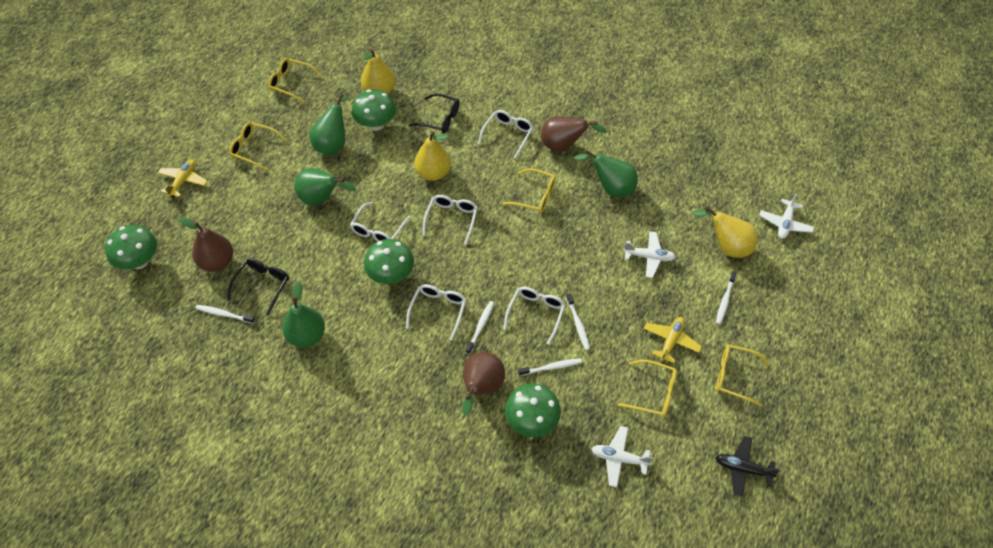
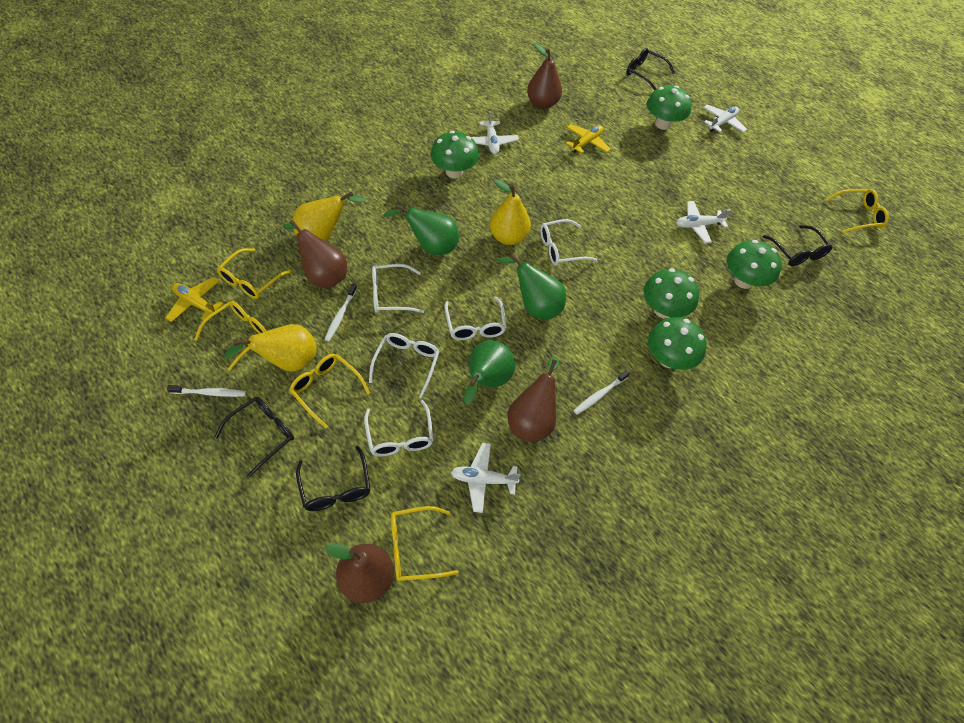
black glasses: [227,258,289,316] [409,93,460,133] = 2 -> [215,397,294,477] [296,446,370,511] [627,48,675,90] [763,225,832,266] = 4
black plane: [716,436,780,498] = 1 -> none = 0
brown pear: [179,217,233,272] [462,352,505,416] [541,116,607,152] = 3 -> [283,220,347,289] [325,544,394,603] [507,357,559,443] [527,43,562,109] = 4
green mushroom: [105,225,157,270] [352,89,396,131] [364,239,414,284] [505,383,561,437] = 4 -> [431,131,479,178] [643,268,699,318] [647,86,692,130] [648,317,707,370] [727,240,782,289] = 5
green pear: [282,281,325,347] [294,168,356,205] [309,94,349,155] [574,150,638,197] = 4 -> [384,205,459,255] [464,340,515,405] [498,254,566,319] = 3
white plane: [592,426,653,487] [623,231,675,278] [759,193,814,239] = 3 -> [451,443,521,513] [471,111,519,154] [676,201,731,243] [703,104,747,133] = 4
white toothbrush: [196,305,255,324] [466,301,494,354] [518,358,582,376] [566,293,590,350] [716,271,737,324] = 5 -> [167,385,246,397] [324,284,357,341] [574,370,630,415] = 3

